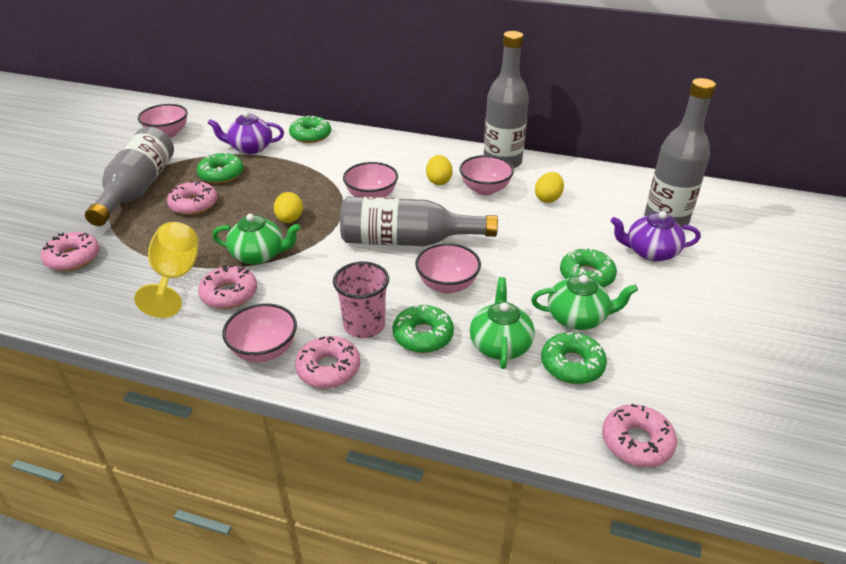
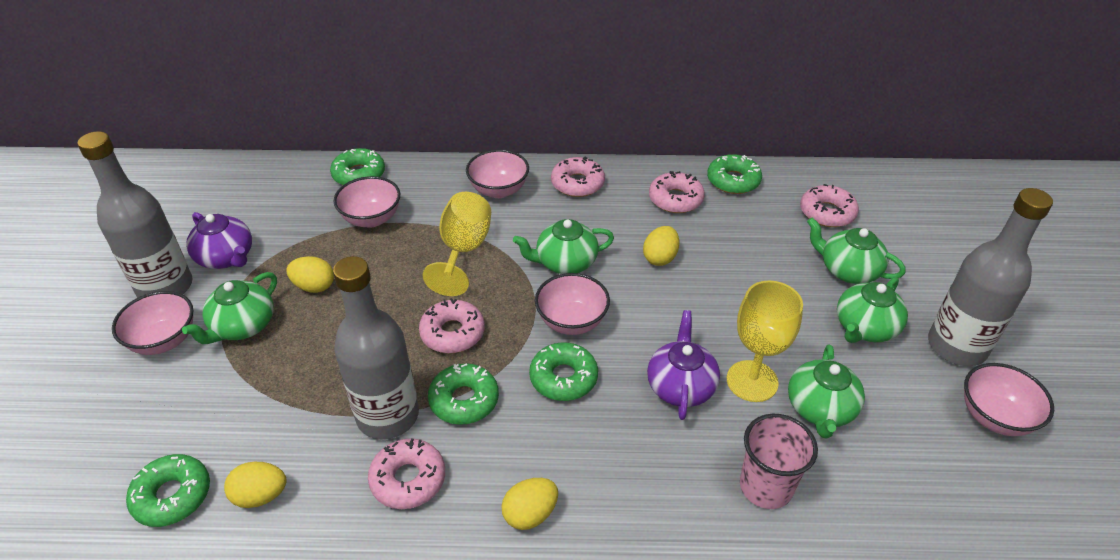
green teapot: [212,214,301,264] [470,277,535,369] [531,275,638,330] = 3 -> [182,272,277,344] [513,219,614,274] [788,344,865,439] [807,218,906,284] [837,277,908,343] = 5
grey bottle: [85,127,174,226] [340,197,498,246] [484,31,529,168] [644,78,716,228] = 4 -> [78,131,192,298] [333,256,419,440] [928,188,1053,366] = 3
yellow egg: [274,192,303,223] [426,155,453,185] [535,172,564,203] = 3 -> [224,462,287,508] [286,256,334,293] [501,478,558,530] [643,226,679,266] = 4
yellow goblet: [134,222,198,318] = 1 -> [423,192,491,296] [727,281,803,402] = 2

